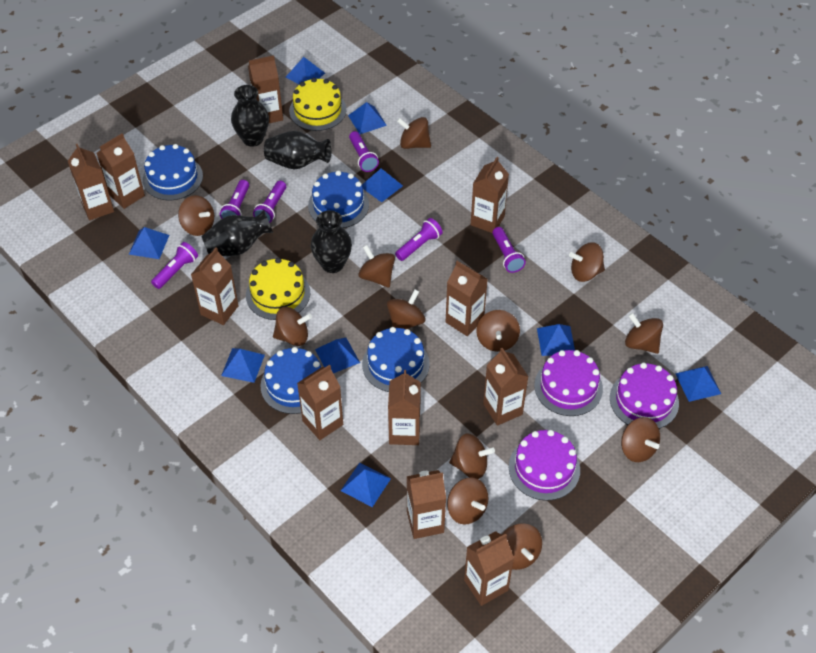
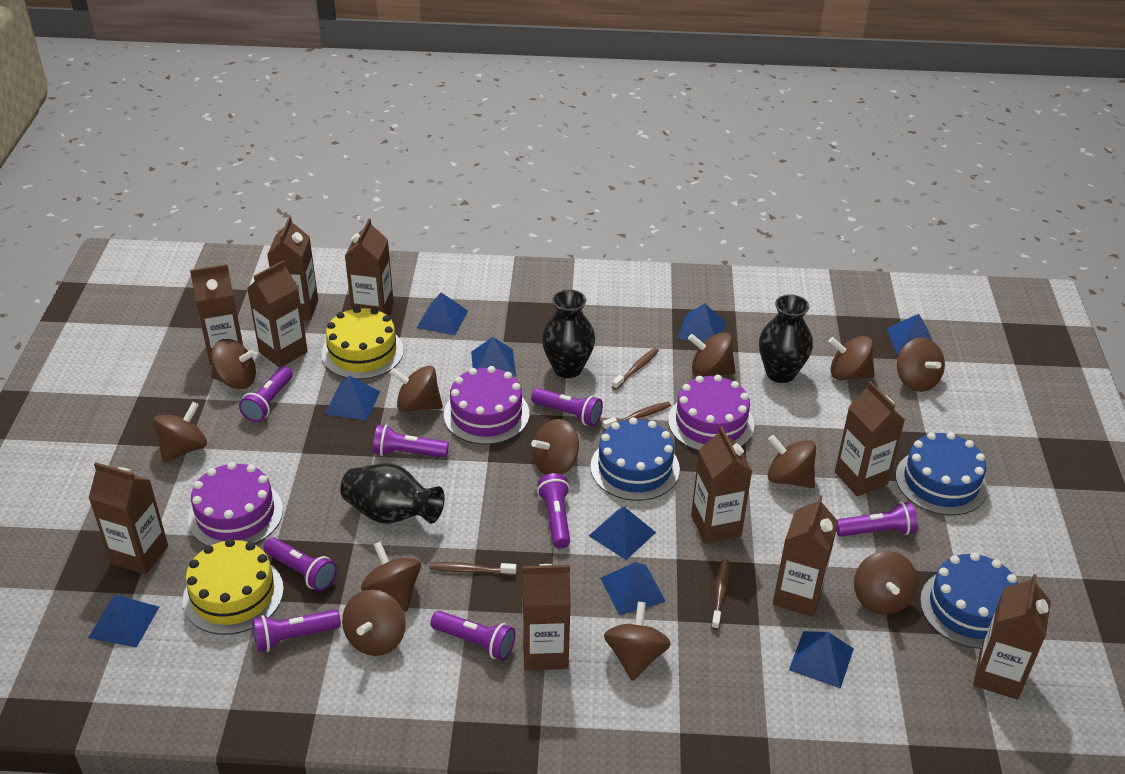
black vase: [201,210,273,256] [231,85,269,147] [264,131,331,169] [311,210,352,273] = 4 -> [340,463,445,524] [542,289,595,378] [759,294,813,383] = 3
blue cake: [143,144,203,200] [261,347,322,414] [308,171,369,228] [362,327,430,392] = 4 -> [590,417,680,501] [896,432,988,516] [920,552,1018,649] = 3
brown carton: [68,144,114,220] [97,133,145,209] [191,248,239,325] [248,55,283,123] [297,365,343,440] [388,370,421,445] [407,470,446,539] [446,261,488,336] [464,531,514,606] [471,157,509,233] [483,348,528,426] = 11 -> [89,462,168,575] [190,264,243,365] [247,260,308,368] [267,216,318,320] [345,218,394,315] [522,564,571,670] [691,426,752,544] [773,495,838,617] [835,381,905,496] [973,574,1051,700] = 10
brown toothbrush: none = 0 -> [430,562,517,575] [602,402,671,431] [612,348,659,390] [711,559,729,630] = 4
purple flashlight: [151,242,198,289] [220,180,249,219] [253,181,286,223] [349,131,379,172] [395,218,443,261] [492,227,526,273] = 6 -> [239,366,293,422] [252,609,341,652] [264,537,337,591] [373,425,449,458] [430,611,515,660] [531,388,603,426] [537,473,570,549] [836,502,918,537] = 8

